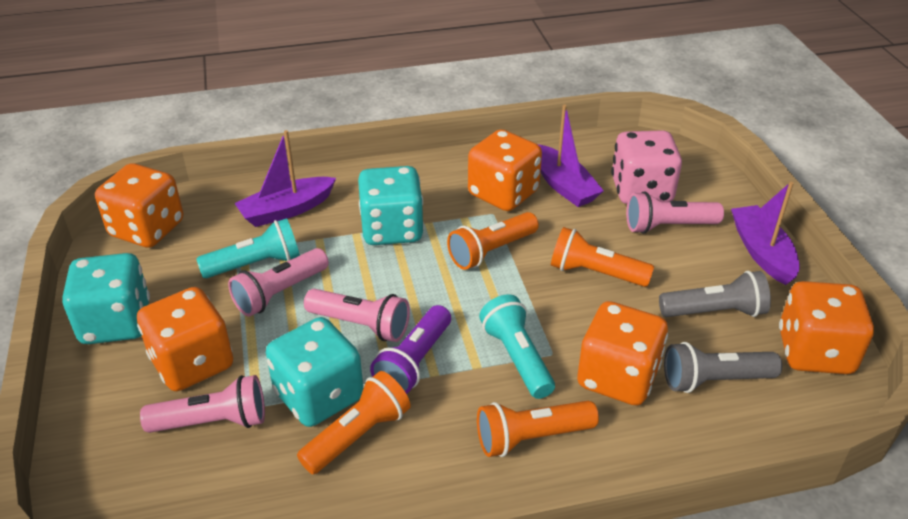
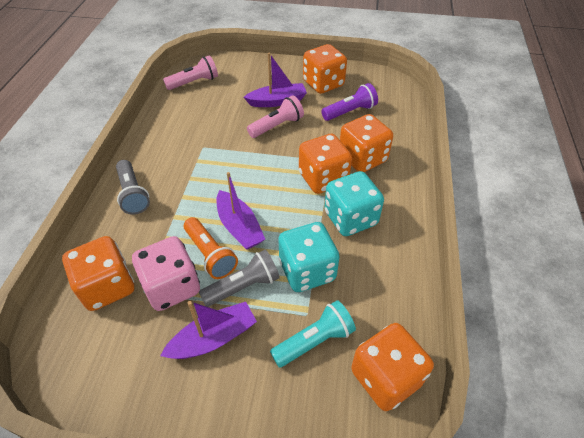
orange flashlight: [297,371,411,474] [447,212,539,270] [477,401,599,457] [551,227,654,287] = 4 -> [184,217,238,279] = 1
pink flashlight: [140,375,265,433] [228,248,329,317] [304,289,410,342] [626,191,724,234] = 4 -> [163,55,218,90] [247,95,304,138] = 2
turquoise dice: [62,253,150,344] [266,317,363,427] [358,166,424,245] = 3 -> [278,222,340,292] [324,171,384,236] = 2
turquoise flashlight: [196,218,300,278] [479,294,555,399] = 2 -> [270,300,356,368] = 1

